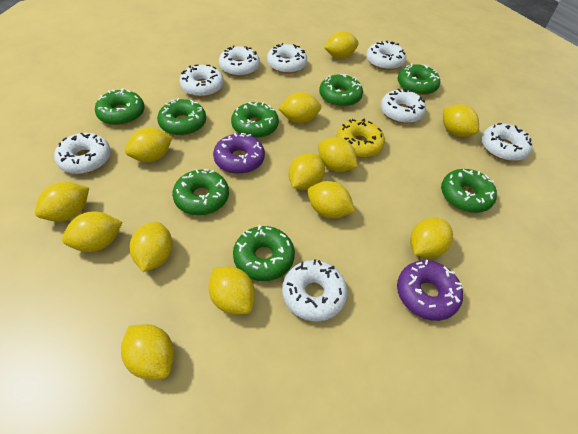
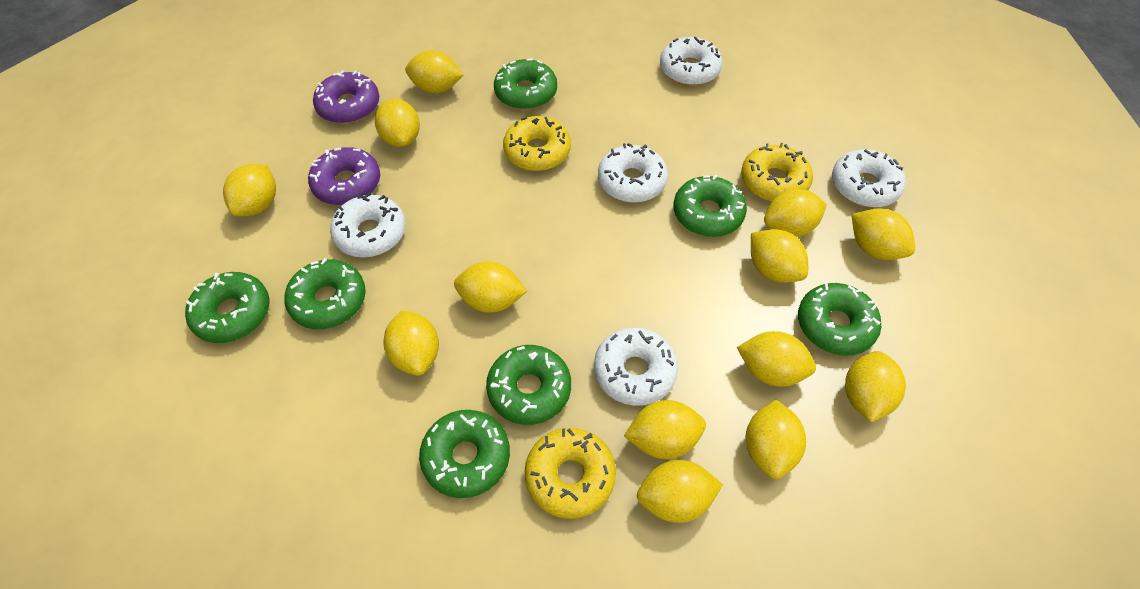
green donut: [95,88,145,126] [157,98,206,136] [172,169,229,215] [231,102,279,138] [233,225,295,281] [319,74,363,107] [398,63,440,95] [441,169,497,213] = 8 -> [185,272,270,343] [284,258,366,329] [419,410,510,498] [486,345,571,425] [494,58,557,110] [674,175,747,237] [798,283,881,356] = 7
white donut: [54,133,111,174] [179,64,224,97] [219,46,260,77] [267,43,307,74] [282,259,347,322] [366,41,406,70] [381,89,426,124] [481,123,533,161] = 8 -> [330,193,406,257] [594,328,678,406] [598,143,668,202] [660,37,723,86] [832,149,906,207] = 5
yellow donut: [336,118,385,158] = 1 -> [503,116,571,171] [525,428,616,519] [741,143,813,201] = 3

